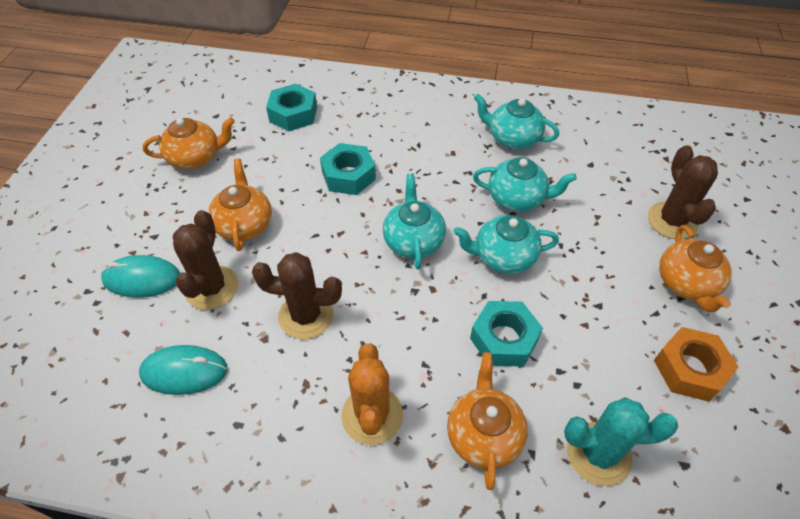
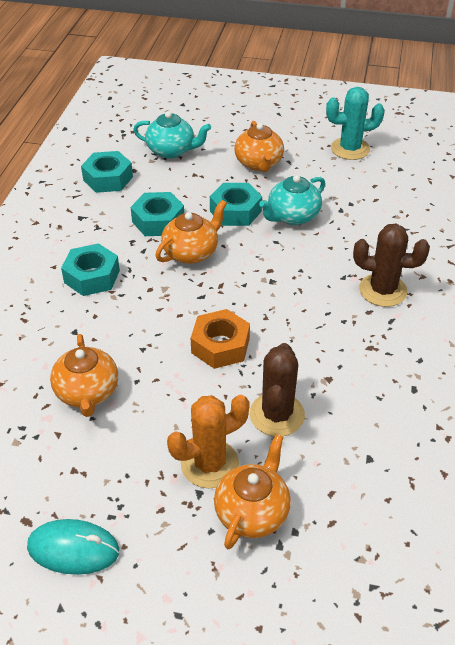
brown cactus: [173,210,239,310] [252,252,342,339] [648,145,718,239] = 3 -> [250,343,305,436] [353,224,430,307] = 2
turquoise mouse: [101,255,180,298] [139,345,228,395] = 2 -> [27,519,119,575] = 1
turquoise nut: [266,84,317,131] [320,143,376,195] [470,301,543,367] = 3 -> [61,243,120,296] [81,151,133,193] [130,192,184,236] [210,183,262,226] = 4
turquoise teapot: [383,174,446,269] [453,215,559,274] [473,157,577,212] [474,94,559,149] = 4 -> [133,111,211,159] [259,175,325,225] = 2

